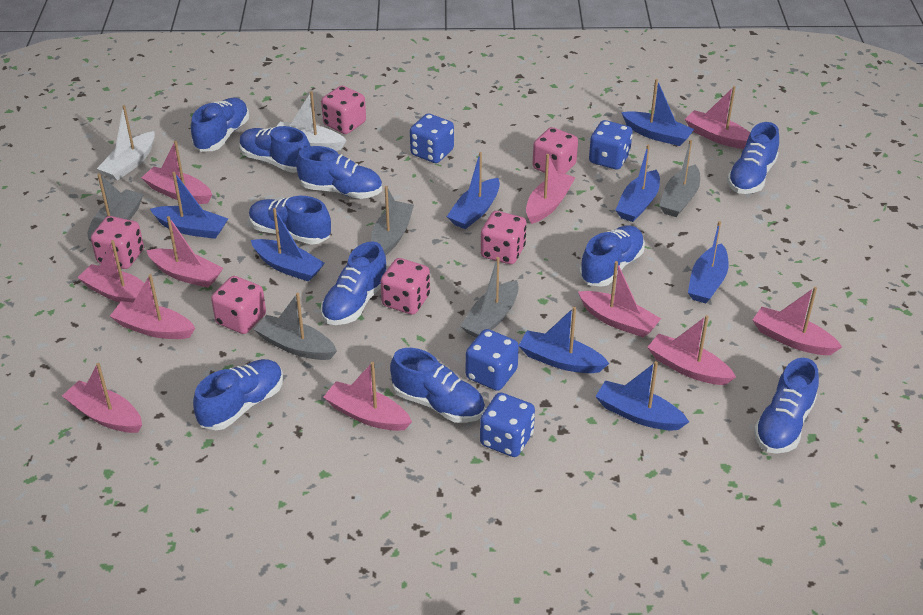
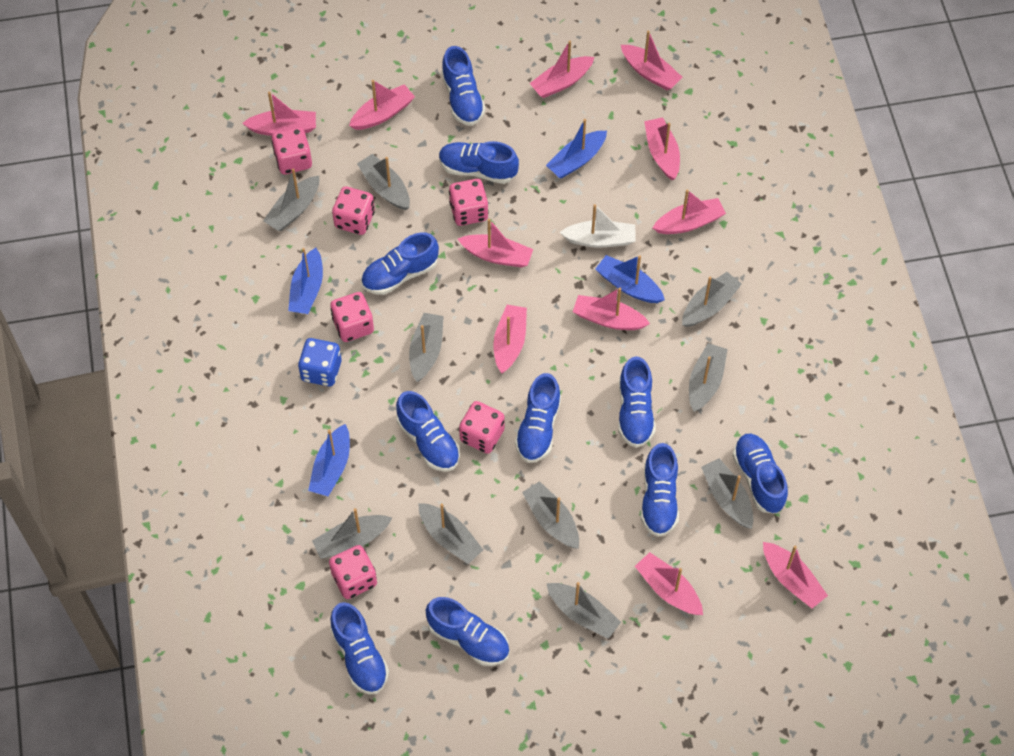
blue boat: [150,172,228,239] [251,208,325,282] [447,152,500,229] [519,307,609,373] [595,361,689,430] [616,144,660,222] [621,79,694,146] [688,221,729,303] = 8 -> [288,248,323,314] [308,424,350,496] [546,119,607,179] [595,255,665,303] = 4
blue dice: [410,114,454,163] [466,329,519,391] [480,392,535,457] [589,120,633,170] = 4 -> [298,338,341,386] = 1
grey boat: [87,174,144,241] [254,293,337,360] [371,186,414,256] [460,257,519,338] [659,140,700,217] = 5 -> [263,168,319,231] [312,508,392,559] [357,154,410,210] [409,313,444,382] [418,503,483,564] [522,481,579,549] [546,582,621,639] [682,272,742,327] [689,343,728,412] [701,458,754,529] = 10
white boat: [97,105,155,180] [276,91,347,151] = 2 -> [559,204,636,248] = 1

